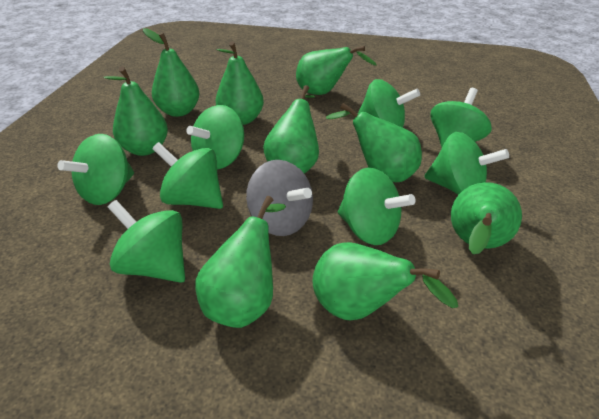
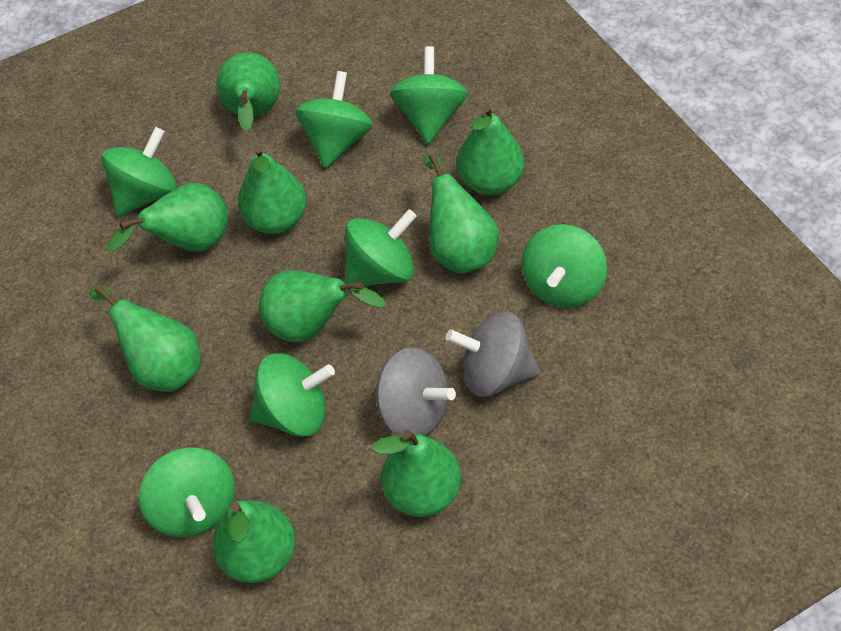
green spinning top: [57,134,134,205] [108,200,185,283] [152,142,223,209] [186,105,244,169] [338,168,416,245] [358,79,420,128] [424,132,509,195] [430,88,492,147] = 8 -> [102,127,176,217] [139,447,235,537] [250,353,335,437] [295,71,373,169] [345,209,417,290] [390,46,468,144] [522,224,607,308] = 7
grey spinning top: [246,160,313,236] = 1 -> [373,347,456,436] [446,311,541,397] = 2

